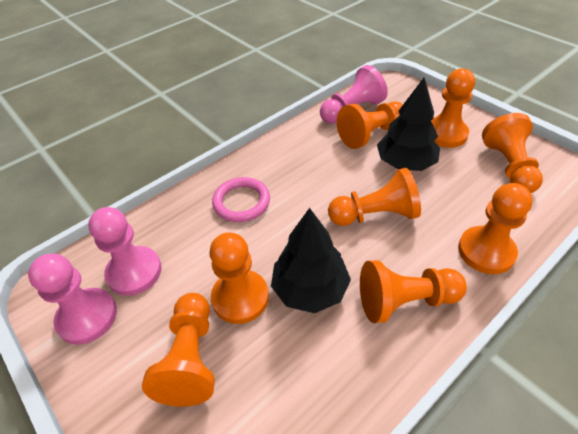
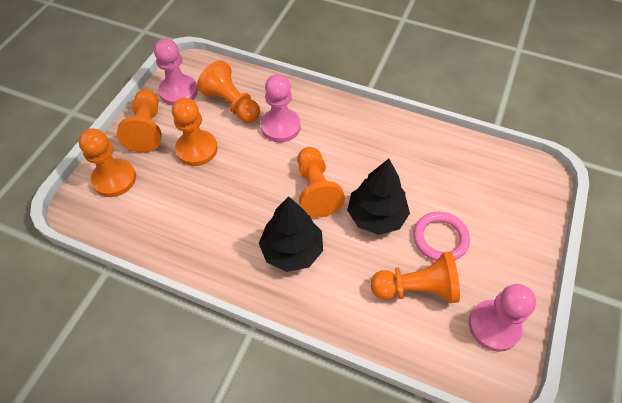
orange pawn: [142,293,215,407] [209,232,269,324] [328,168,421,226] [337,101,403,149] [360,260,467,323] [431,68,475,148] [458,183,533,274] [482,113,543,193] = 8 -> [78,128,136,197] [117,89,162,153] [172,98,218,166] [197,60,260,123] [297,147,345,218] [370,252,460,303] = 6

